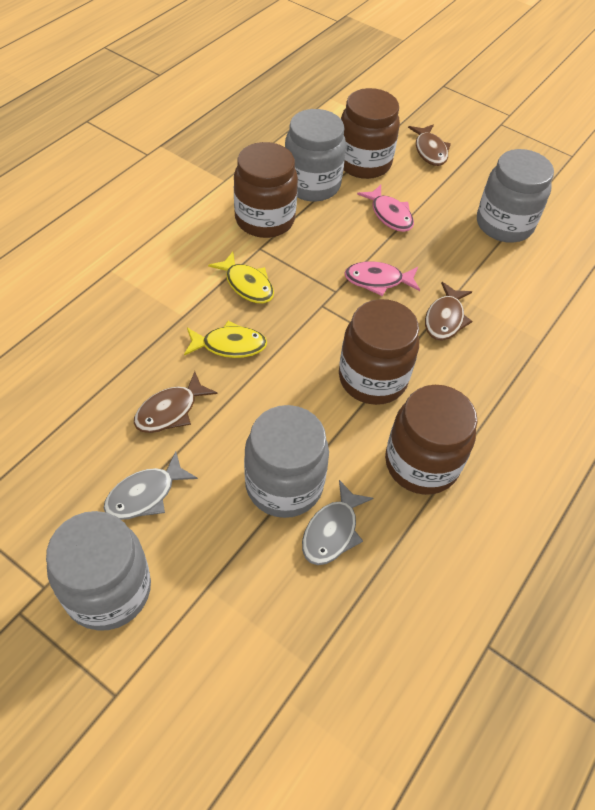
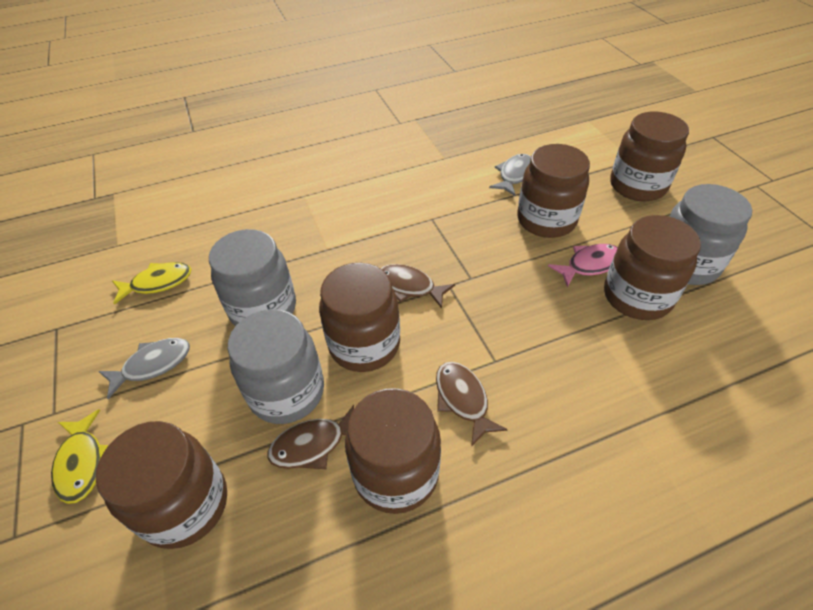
brown jar: [234,142,298,238] [339,299,419,405] [341,88,400,179] [385,385,477,495] = 4 -> [96,421,227,549] [319,263,400,372] [345,388,441,514] [517,144,590,238] [604,215,701,320] [610,112,689,201] = 6
grey jar: [46,511,151,631] [244,405,329,518] [285,109,346,201] [477,149,554,243] = 4 -> [209,229,296,326] [227,309,324,424] [669,184,752,285] = 3
pink fish: [344,261,420,296] [357,185,414,232] = 2 -> [548,244,618,287] = 1

